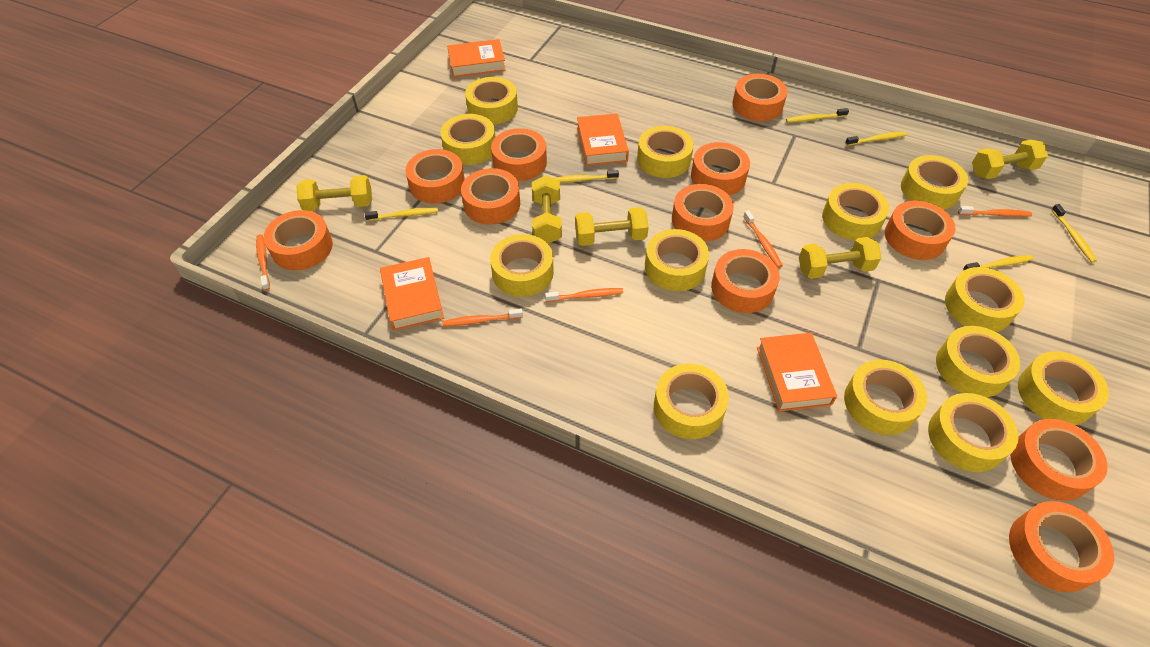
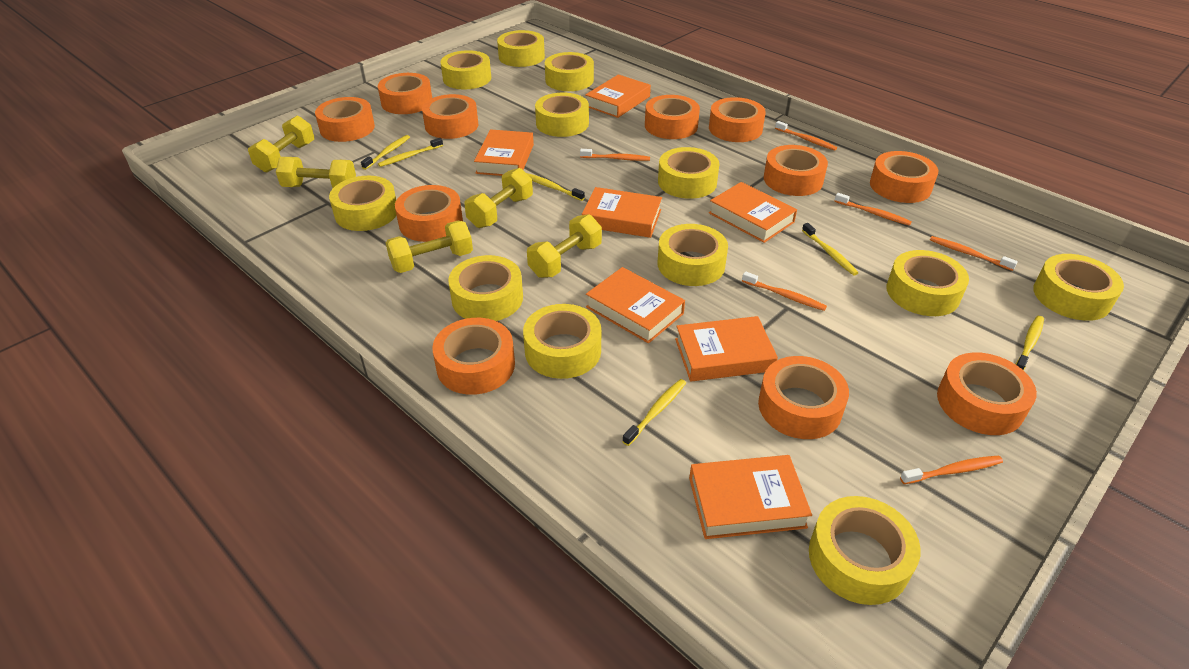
orange book: [380,257,444,331] [447,39,506,77] [577,113,629,166] [757,333,837,412] = 4 -> [474,129,534,176] [582,187,662,238] [585,74,651,118] [586,267,685,343] [675,316,778,382] [689,455,812,539] [709,182,797,243] = 7
orange toothbrush: [256,234,270,290] [442,308,523,326] [545,288,623,302] [743,210,783,268] [958,206,1032,217] = 5 -> [580,149,650,161] [742,271,827,311] [775,121,837,150] [834,193,912,226] [900,456,1003,484] [930,236,1018,271] = 6
yellow tape: [440,114,495,165] [465,77,518,125] [490,234,554,297] [637,126,694,178] [645,229,709,291] [654,363,729,439] [822,183,889,241] [844,360,927,435] [901,155,968,210] [928,393,1019,472] [936,326,1020,397] [945,267,1025,332] [1018,351,1109,425] = 13 -> [329,176,396,231] [440,50,491,89] [448,255,523,321] [497,30,545,67] [523,304,601,379] [535,93,589,137] [545,52,594,91] [658,147,719,199] [658,224,728,286] [809,496,921,605] [886,250,969,316] [1033,254,1124,321] = 12

